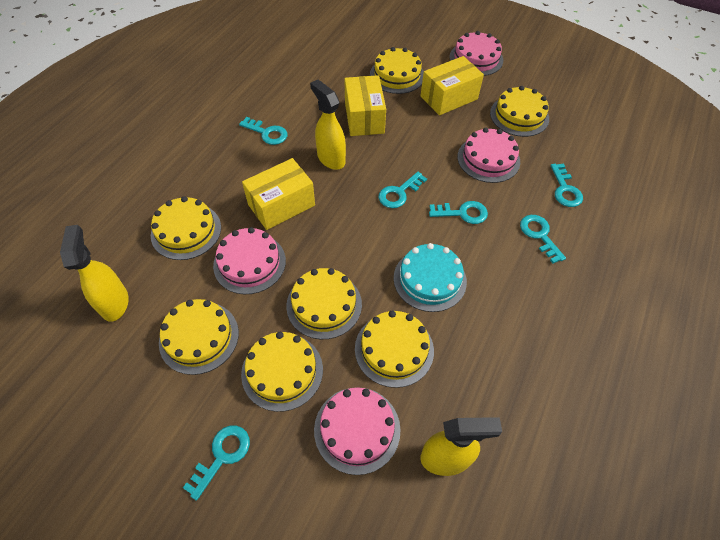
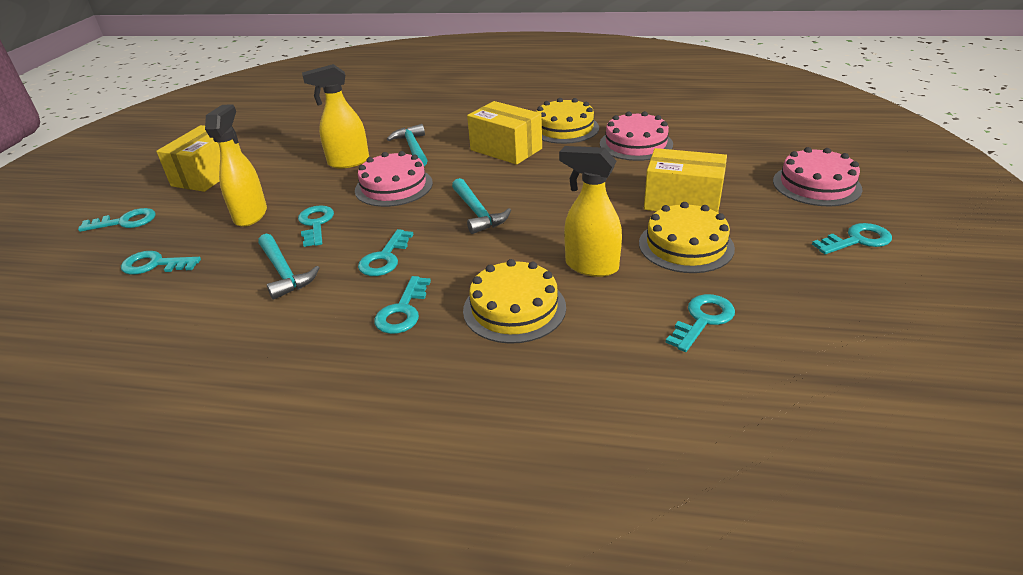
pink cake: [213,227,286,294] [314,387,401,475] [449,31,503,76] [458,128,520,183] = 4 -> [355,151,433,207] [600,111,673,161] [773,147,863,206] = 3
turquoise cake: [394,243,467,312] = 1 -> none = 0
turquoise hammer: none = 0 -> [258,234,319,300] [387,124,428,166] [452,178,511,234] = 3
turquoise key: [183,426,250,501] [239,117,287,145] [379,172,427,208] [429,201,488,224] [520,215,566,264] [550,164,583,207] = 6 -> [78,208,156,232] [121,251,201,275] [298,205,334,247] [358,229,414,276] [374,276,431,334] [666,294,735,352] [812,223,892,254] = 7
yellow cake: [151,196,221,260] [159,299,239,375] [241,332,323,412] [286,268,362,339] [355,311,434,388] [370,47,424,94] [490,86,549,137] = 7 -> [463,259,566,344] [536,98,599,144] [639,202,735,273] = 3

